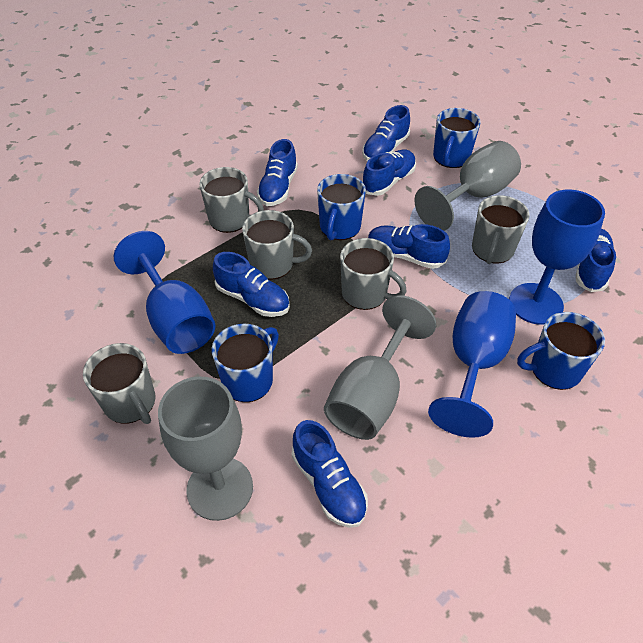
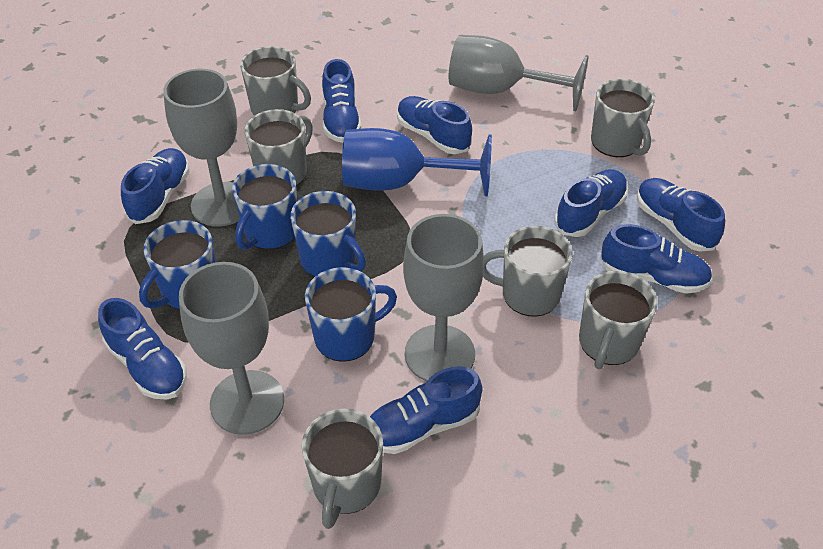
blue goblet: [114,231,215,354] [428,291,516,438] [509,190,605,325] = 3 -> [342,128,492,196] = 1
blue shoe: [213,252,290,317] [257,139,298,206] [292,420,368,528] [362,105,410,161] [362,150,416,196] [368,224,450,269] [576,228,616,292] = 7 -> [98,298,187,400] [121,148,190,224] [322,59,361,143] [370,366,482,454] [397,96,472,154] [554,169,628,237] [600,224,712,294] [637,178,725,252] = 8
grey goblet: [158,376,253,521] [324,295,436,440] [415,141,521,231] = 3 -> [163,69,240,227] [179,262,284,435] [403,214,484,381] [449,35,589,111] = 4
grey mug: [83,343,155,424] [199,167,264,233] [242,210,312,280] [340,238,407,310] [472,195,530,264] = 5 -> [240,46,311,116] [245,109,313,186] [302,409,383,529] [483,226,573,317] [579,271,657,369] [591,79,655,157] = 6

